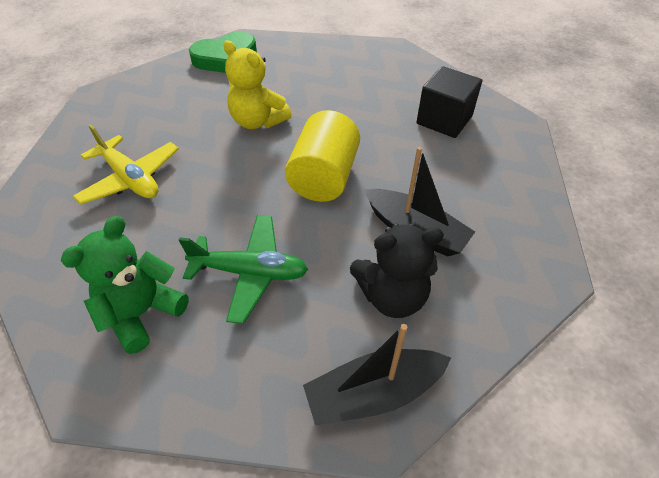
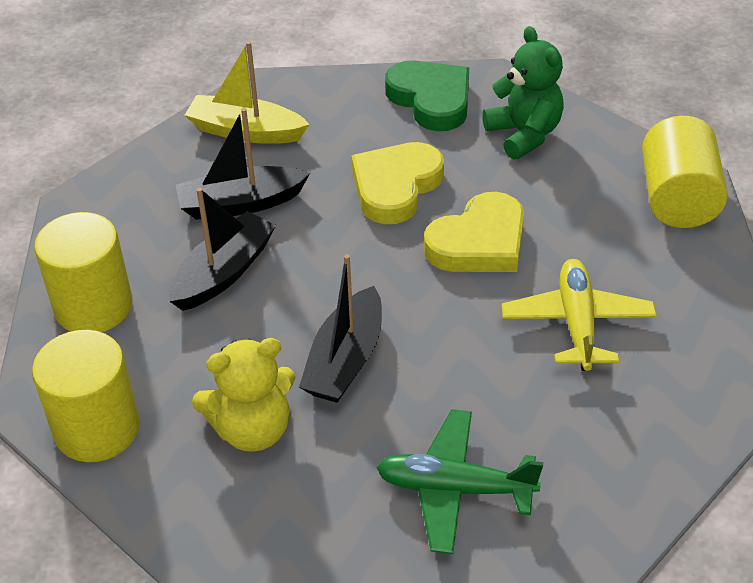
black boat: [303,324,451,426] [365,147,475,256] = 2 -> [169,188,276,311] [176,108,310,220] [299,254,382,403] = 3
black cube: [417,66,482,138] = 1 -> none = 0
black teddy bear: [350,223,444,318] = 1 -> none = 0
yellow boat: none = 0 -> [185,41,310,144] = 1
yellow cylinder: [285,110,360,202] = 1 -> [32,330,140,462] [34,212,132,332] [642,116,728,228] = 3
yellow heart: none = 0 -> [351,142,444,224] [424,192,524,272] = 2

